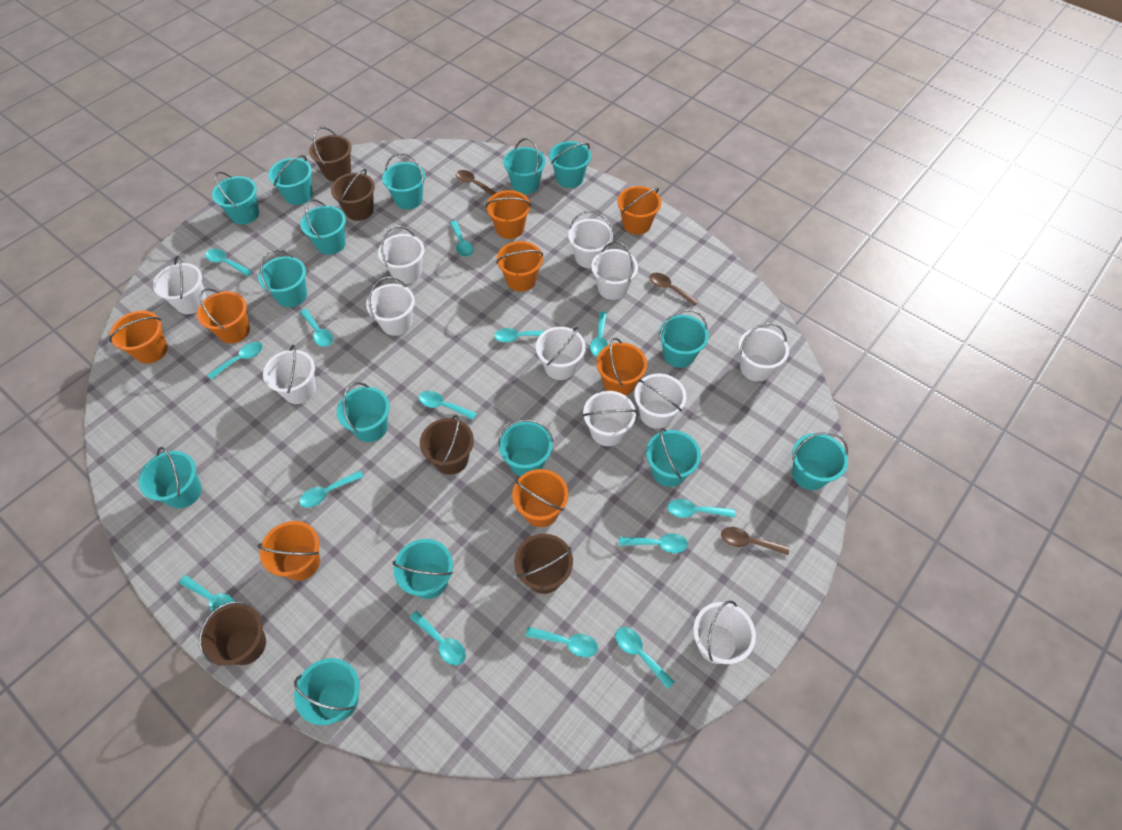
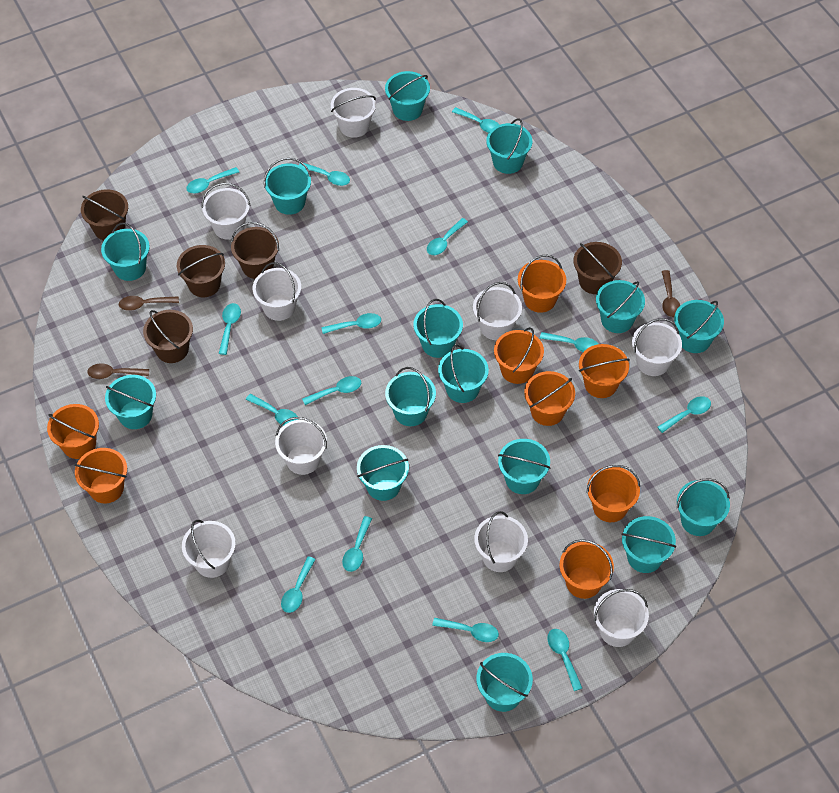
white bucket: [153,256,206,314] [263,345,316,404] [366,277,415,336] [378,226,424,284] [536,327,586,380] [568,211,614,268] [582,391,637,446] [591,241,638,300] [634,374,686,429] [693,600,756,664] [738,323,789,381] = 11 -> [182,520,236,578] [201,183,251,240] [253,262,301,321] [275,417,327,475] [331,88,376,138] [473,282,522,340] [474,511,528,572] [594,589,649,647] [632,318,682,376] = 9

